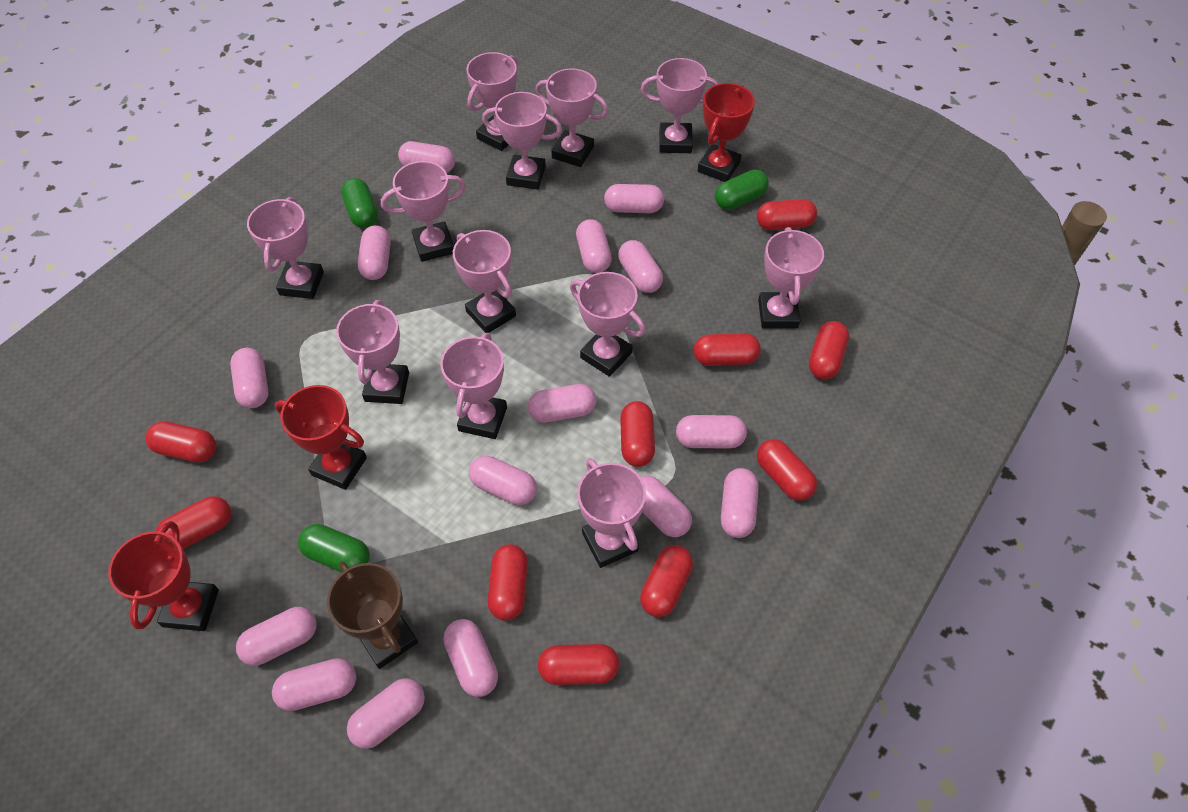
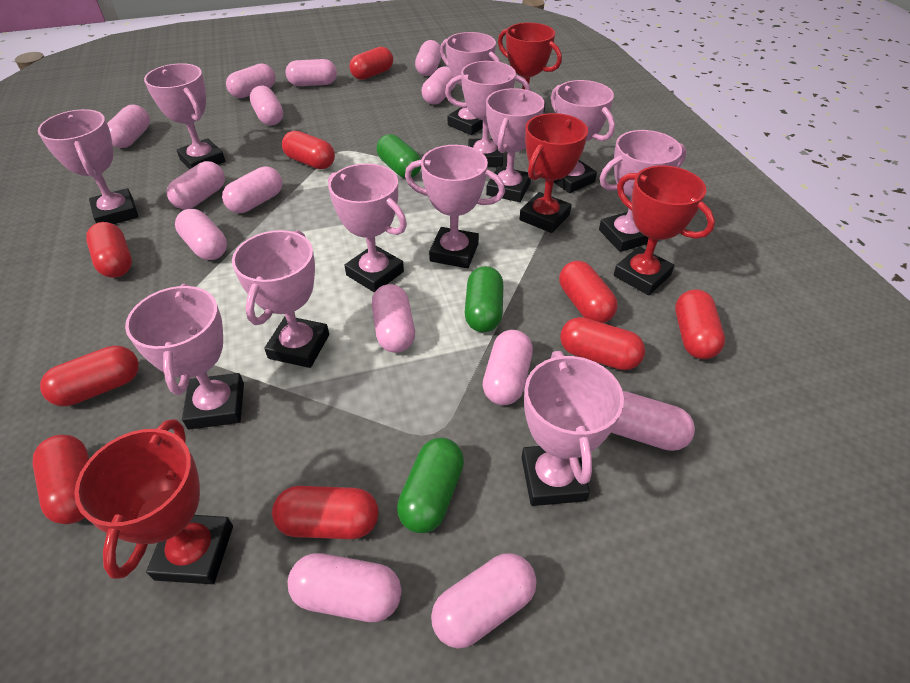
brown trophy: [327,561,418,669] = 1 -> none = 0
pink capsule: [230,348,269,408] [236,607,317,666] [272,658,356,711] [347,678,425,749] [358,225,391,280] [398,141,455,173] [443,619,498,697] [469,455,537,505] [528,384,596,423] [576,219,612,273] [604,184,664,213] [618,240,663,293] [641,476,692,537] [676,415,747,448] [721,468,759,538] = 15 -> [107,105,150,148] [167,161,225,210] [175,209,227,260] [222,166,282,213] [226,63,276,98] [250,86,283,126] [285,59,337,86] [288,553,402,622] [372,284,415,353] [415,40,441,76] [421,66,457,104] [431,553,536,649] [483,330,533,405] [612,391,695,451] = 14
red capsule: [145,421,216,462] [155,496,231,549] [488,544,528,621] [538,644,619,685] [620,401,655,467] [640,545,693,617] [694,333,761,366] [757,199,817,230] [757,439,817,501] [809,321,849,379] = 10 -> [33,435,89,524] [40,346,139,406] [86,222,132,278] [272,486,378,539] [282,131,335,169] [349,46,393,80] [559,261,618,323] [560,317,645,370] [675,289,725,359] = 9
red trophy: [108,521,219,631] [275,385,367,490] [698,83,755,182] = 3 -> [74,419,233,584] [498,22,562,113] [520,113,588,233] [614,165,715,295] = 4

